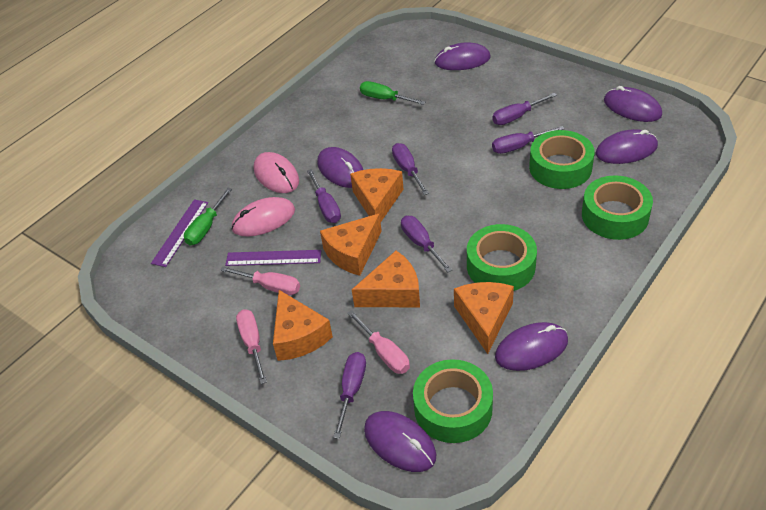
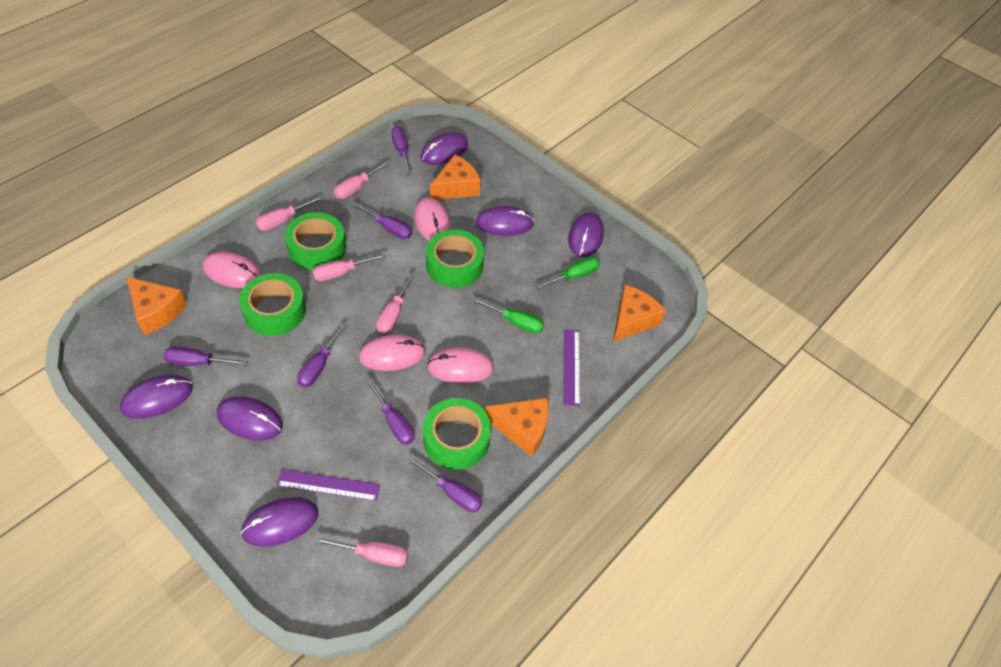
orange cheese: [273,290,333,361] [320,213,382,276] [350,168,404,221] [352,251,420,307] [454,282,514,354] = 5 -> [126,277,187,335] [430,155,481,200] [485,398,549,457] [613,285,666,342] = 4
pink mouse: [232,197,295,237] [254,152,299,193] = 2 -> [203,252,261,288] [359,335,426,371] [414,197,450,241] [427,348,494,384] = 4
pink screwdriver: [220,266,300,295] [236,309,267,384] [347,310,410,374] = 3 -> [255,196,323,231] [312,253,386,281] [315,537,408,567] [334,160,390,199] [377,274,415,334] = 5

